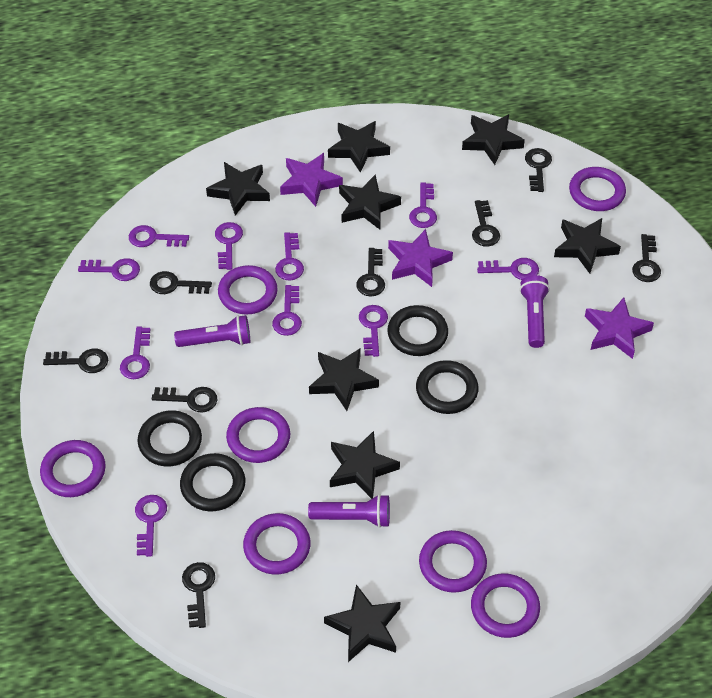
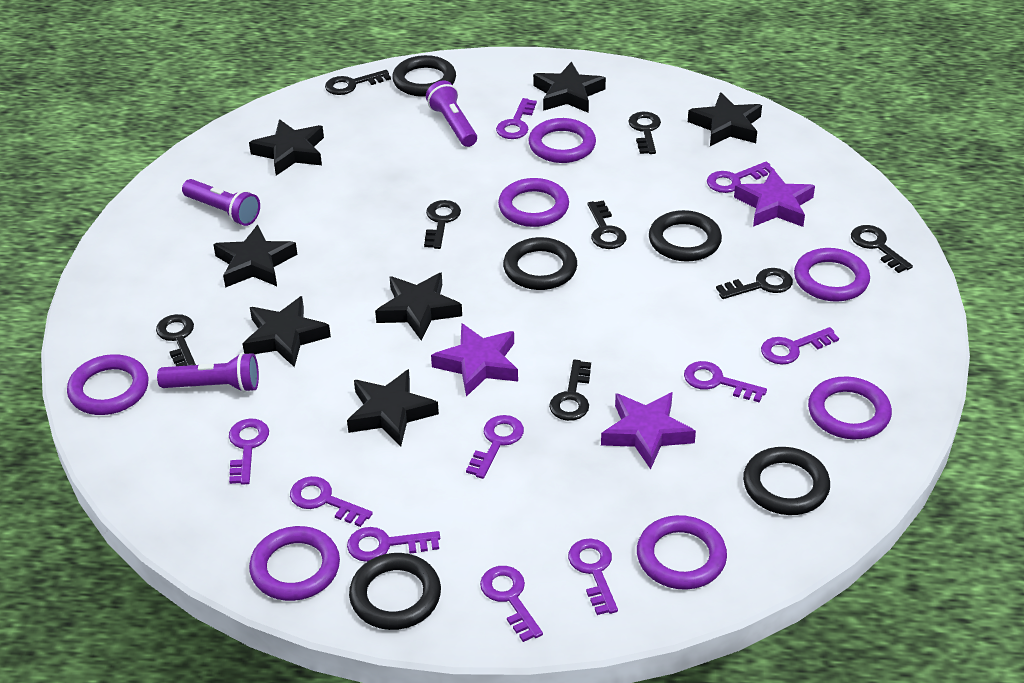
black ring: [138,411,202,466] [180,453,245,511] [387,305,448,356] [416,360,478,414] = 4 -> [349,553,441,630] [392,55,456,97] [503,237,577,290] [649,210,722,262] [743,447,830,515] = 5
black star: [206,162,270,216] [309,348,379,411] [324,584,400,662] [328,121,390,173] [330,431,400,499] [339,174,401,230] [462,114,525,165] [554,218,621,274] = 8 -> [213,225,298,288] [243,296,331,367] [249,119,324,176] [347,369,439,447] [375,273,462,340] [533,61,606,113] [688,92,762,146] = 7

